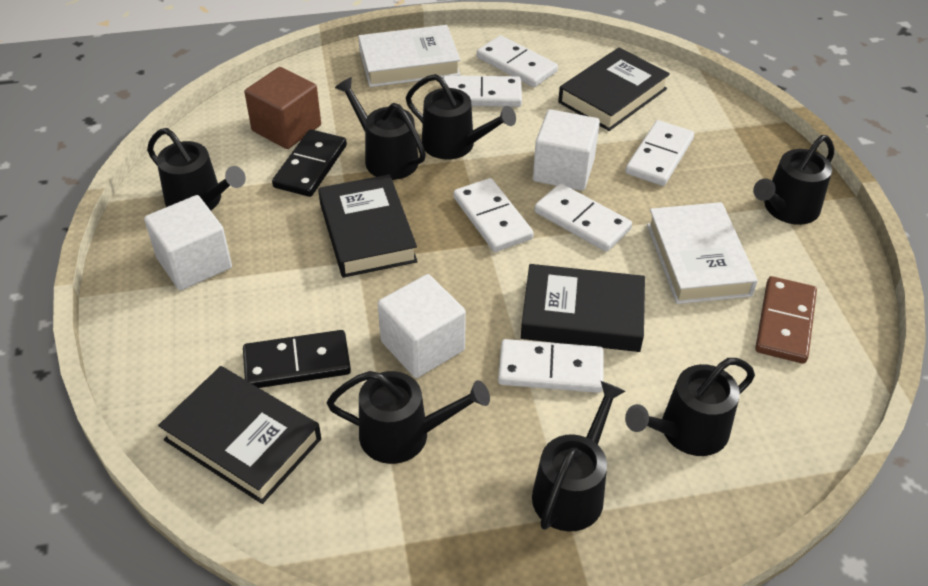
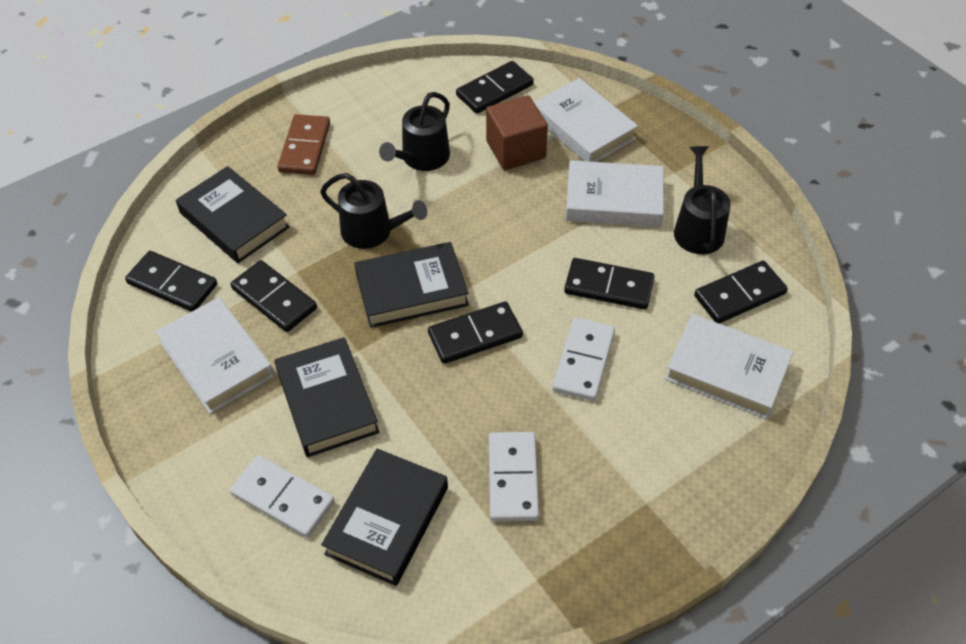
black domino: [243,330,351,388] [272,129,347,197] = 2 -> [125,251,217,312] [231,260,317,332] [428,301,523,364] [456,61,534,114] [564,258,655,310] [694,261,788,324] = 6
black watering can: [147,128,246,211] [327,371,490,464] [335,77,426,180] [406,74,516,159] [532,381,625,532] [625,358,755,456] [753,135,834,225] = 7 -> [320,173,427,249] [379,92,450,171] [674,146,731,254] = 3
white book: [358,25,461,87] [647,202,758,304] = 2 -> [155,297,274,414] [534,78,638,162] [566,160,664,227] [664,314,793,419] = 4
white cube: [144,195,232,290] [378,274,466,378] [533,109,600,191] = 3 -> none = 0
white domino: [443,75,522,107] [454,178,534,252] [477,35,558,87] [498,339,604,393] [534,183,632,252] [625,120,694,186] = 6 -> [230,455,335,538] [489,432,539,521] [552,318,615,401] = 3

